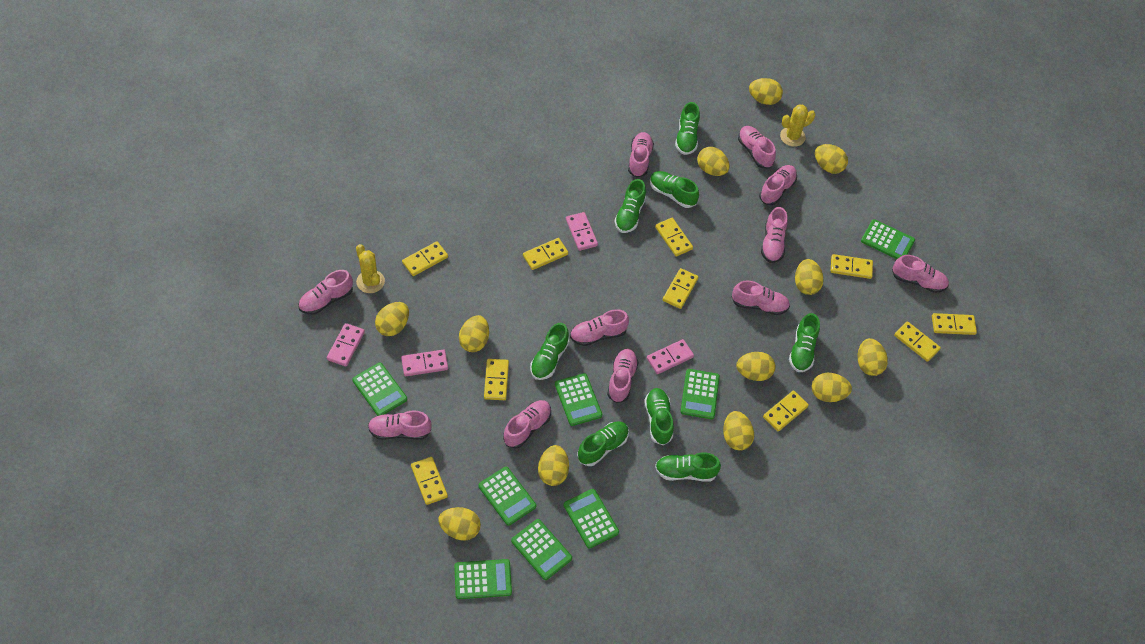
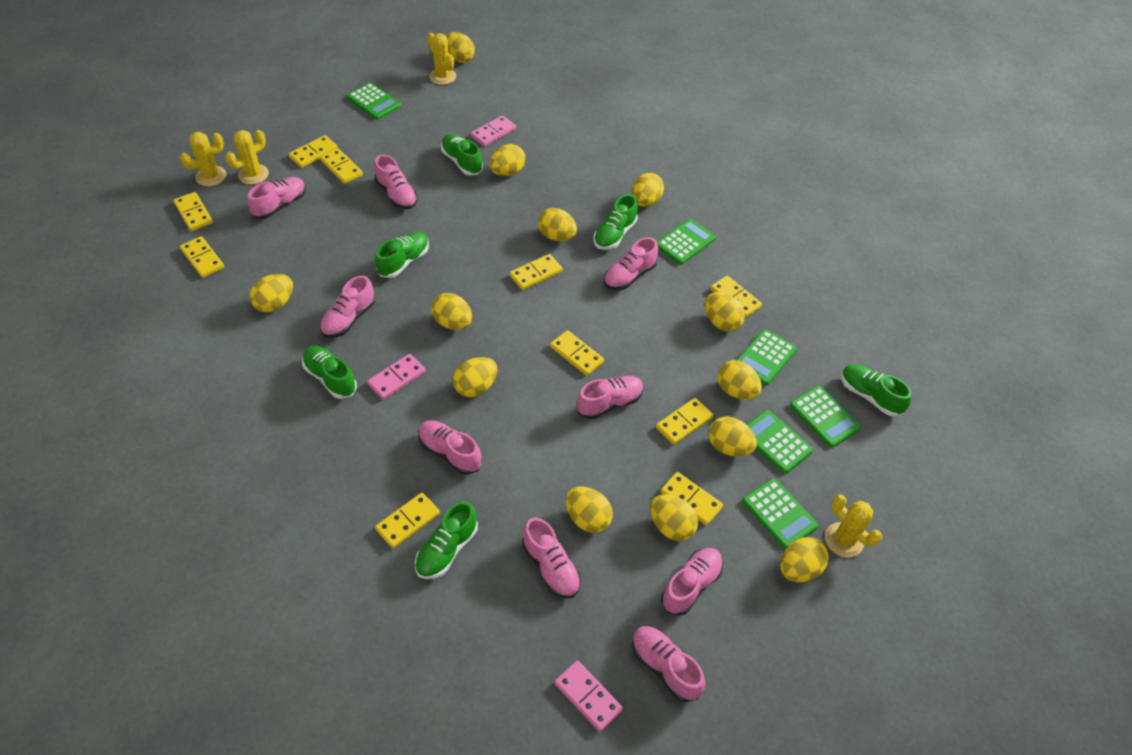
green calculator: [352,363,407,416] [454,559,512,599] [478,467,536,526] [511,519,572,580] [555,373,602,426] [564,489,619,549] [680,369,720,419] [861,219,915,259] = 8 -> [347,82,401,120] [657,219,716,265] [737,329,797,386] [742,478,818,549] [746,410,813,474] [790,386,861,448] = 6
green shoe: [530,323,569,380] [577,421,629,466] [615,179,646,233] [644,388,674,445] [650,171,699,208] [655,452,721,482] [675,102,700,155] [789,313,820,372] = 8 -> [302,346,357,399] [375,232,429,278] [415,501,478,579] [441,134,483,176] [593,194,638,250] [841,364,912,417] = 6
pink domino: [327,323,365,366] [401,350,448,376] [566,212,598,251] [647,339,694,374] = 4 -> [367,354,426,400] [471,116,516,146] [555,660,623,732] = 3
pink shoe: [298,270,353,314] [368,410,432,440] [503,400,551,448] [570,309,629,346] [607,349,639,403] [628,132,654,178] [732,281,790,315] [738,126,776,169] [759,165,797,205] [761,207,788,263] [892,255,949,293] = 11 -> [248,177,306,219] [320,276,375,338] [374,154,418,209] [418,420,482,475] [522,518,581,599] [577,376,644,419] [604,237,658,290] [632,626,705,702] [661,548,723,616] = 9
yellow cactus: [356,244,385,293] [780,105,815,147] = 2 -> [180,132,226,186] [225,130,269,184] [427,32,456,85] [825,494,882,558] = 4
yellow egg: [375,302,409,336] [438,507,481,541] [459,315,489,352] [538,445,569,486] [697,147,730,176] [723,411,754,451] [736,352,776,381] [749,78,783,105] [795,259,824,295] [812,373,852,402] [815,144,848,174] [858,338,888,376] = 12 -> [250,274,293,313] [432,293,472,330] [445,32,475,63] [453,357,497,397] [489,144,525,176] [538,208,577,241] [566,486,613,533] [632,173,664,207] [650,494,698,541] [705,292,745,331] [708,416,757,457] [717,360,762,400] [780,537,829,582] = 13

